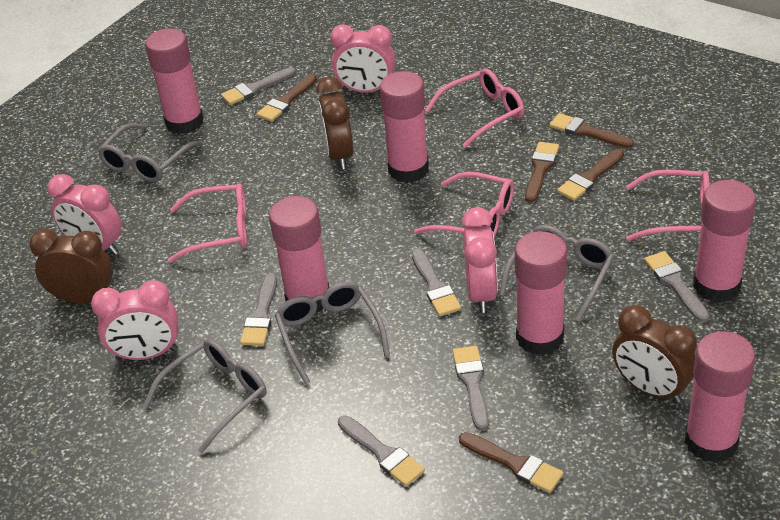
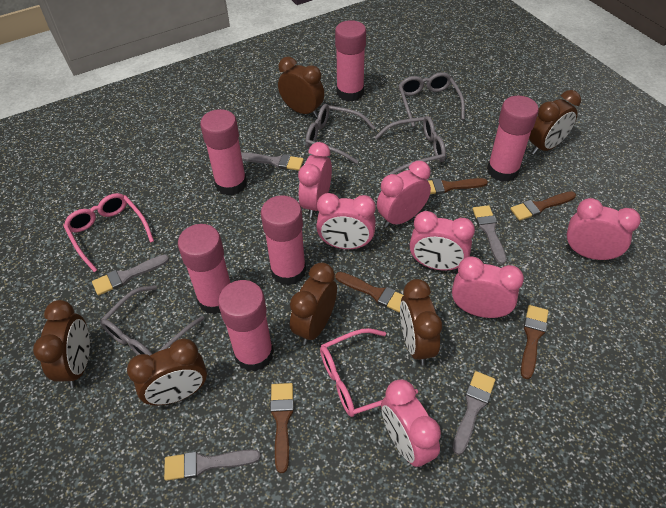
brown clock: [29,229,113,303] [316,77,353,170] [612,305,697,403] = 3 -> [33,300,90,388] [127,338,207,406] [278,57,325,117] [290,262,337,345] [400,279,442,366] [529,90,581,155] = 6
grey brush: [221,67,296,105] [240,273,277,346] [338,415,425,486] [411,248,461,316] [453,346,489,431] [644,251,710,322] = 6 -> [92,254,169,296] [164,449,261,481] [241,152,304,171] [453,371,495,455] [472,205,507,264] = 5
pink clock: [47,174,122,255] [91,280,178,360] [330,24,396,93] [462,207,498,313] = 4 -> [298,142,332,218] [316,193,376,249] [377,161,431,228] [381,379,441,468] [410,211,475,271] [452,257,524,318] [566,198,641,261] = 7
pink glasses: [168,183,247,263] [414,172,514,237] [425,68,524,148] [626,170,709,241] = 4 -> [63,193,154,272] [320,328,418,417] = 2

